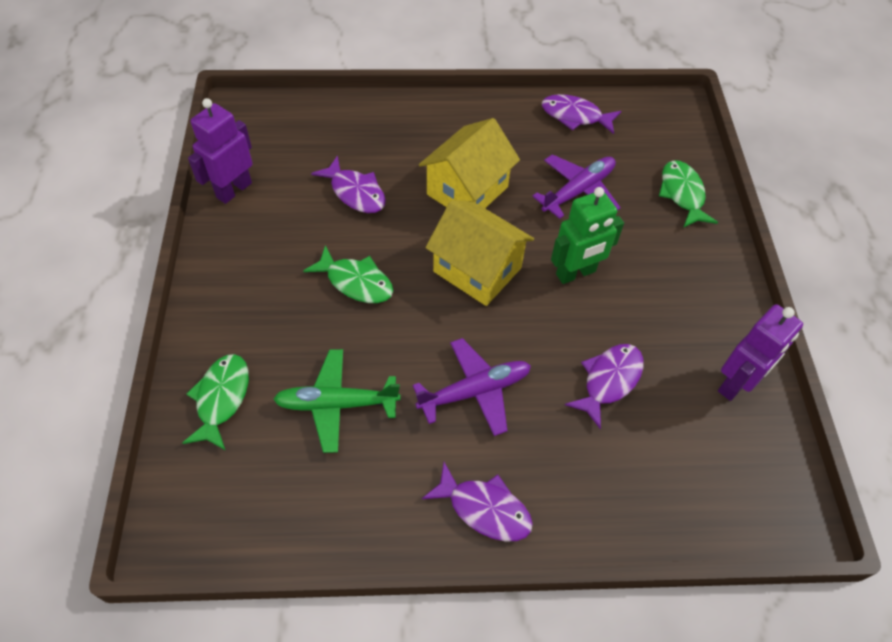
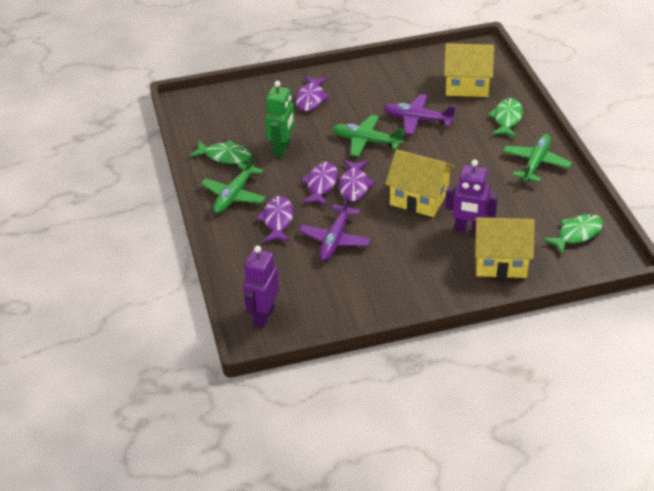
green plane: [273,349,400,453] = 1 -> [201,153,266,213] [332,115,404,157] [503,134,572,182] = 3
yellow house: [419,118,520,208] [425,200,534,306] = 2 -> [385,149,455,217] [444,43,494,97] [474,217,535,278] = 3

